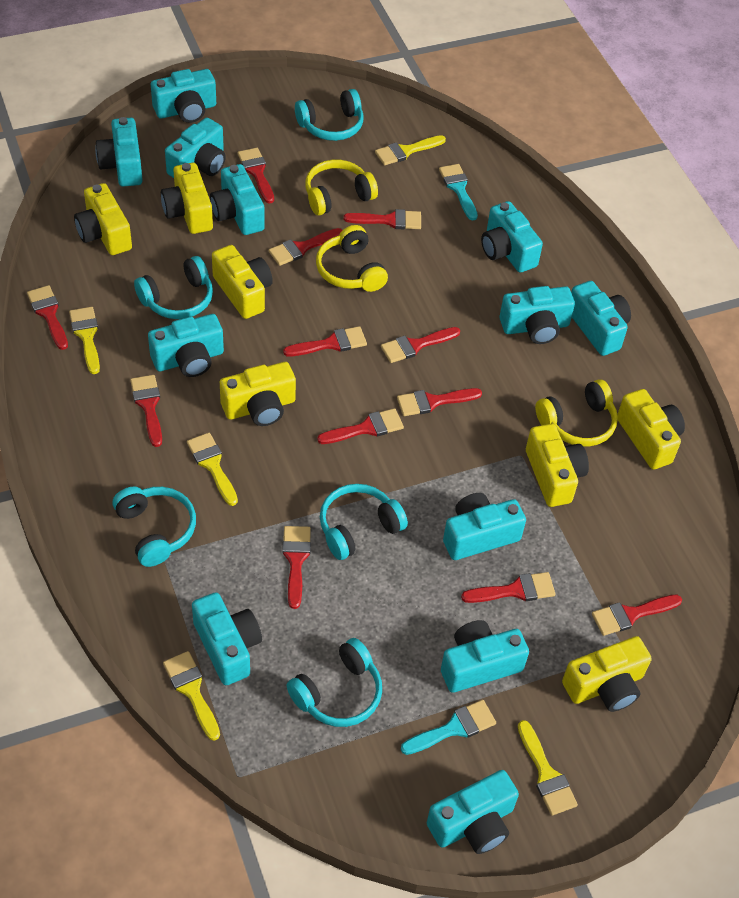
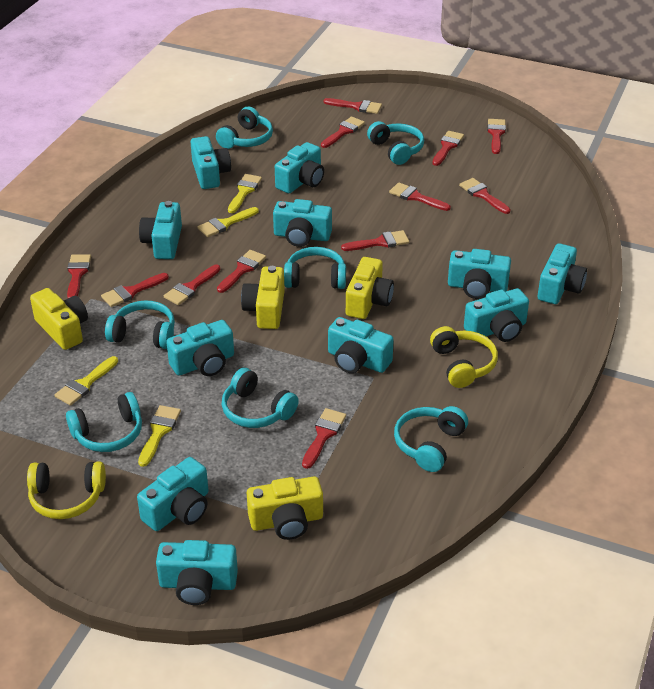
turquoise brush: [401,700,496,755] [439,164,478,220] = 2 -> none = 0
turquoise camera: [95,117,143,187] [148,314,224,377] [151,69,216,123] [165,118,226,178] [192,593,262,685] [210,164,265,235] [427,770,519,854] [441,620,529,693] [443,493,526,560] [481,201,543,273] [500,286,575,344] [571,281,631,356] = 12 -> [137,457,209,531] [139,201,182,259] [156,540,238,605] [166,320,234,376] [191,136,231,189] [273,199,332,247] [275,142,324,193] [328,317,394,373] [448,249,511,299] [464,288,529,342] [538,243,587,304] = 11
turquoise headphones: [112,486,196,567] [134,256,213,319] [287,638,382,727] [295,89,363,141] [320,484,408,560] = 5 -> [66,392,142,452] [105,301,175,349] [216,106,273,149] [222,368,299,428] [284,247,346,289] [367,121,424,165] [394,406,468,472] = 7
yellow brush: [69,307,100,374] [163,651,220,741] [187,433,238,506] [375,135,446,165] [518,720,578,816] = 5 -> [54,356,118,406] [138,405,181,467] [197,207,259,237] [228,174,262,213] = 4
yellow camera: [74,183,132,255] [161,163,213,234] [212,245,273,319] [220,362,296,426] [526,424,589,507] [562,636,652,712] [617,389,685,470] = 7 -> [30,288,88,350] [241,266,285,329] [247,476,323,540] [346,257,394,319] = 4
yellow headphones: [305,160,378,216] [316,225,388,292] [535,379,618,447] = 3 -> [27,462,106,519] [430,326,498,388] = 2

